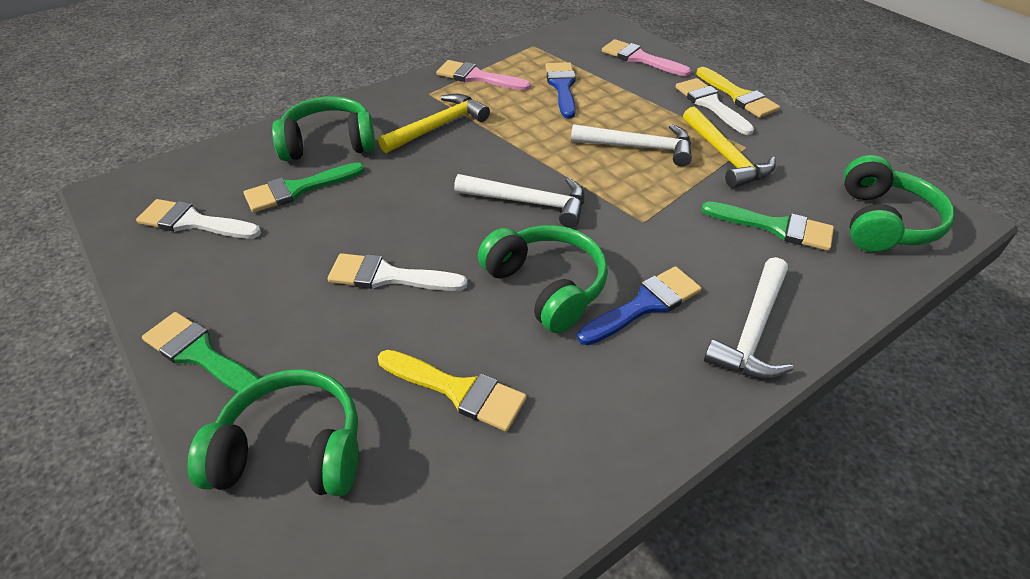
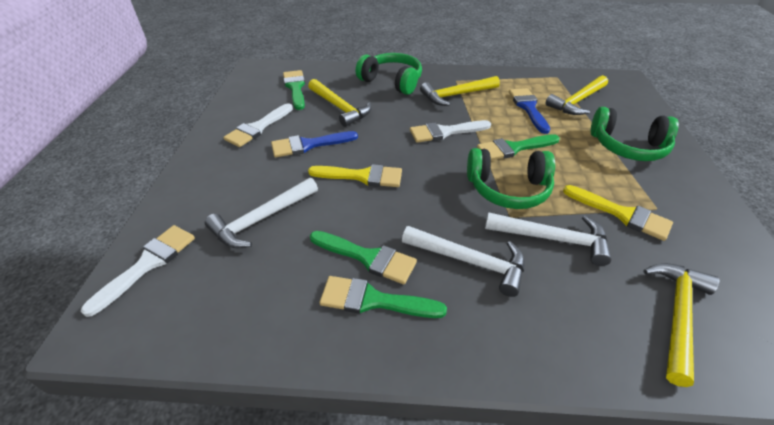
green brush: [142,312,261,398] [244,162,365,213] [701,201,834,251] = 3 -> [283,70,305,110] [310,231,417,284] [319,276,447,318] [477,134,560,160] = 4
green headphones: [187,369,359,496] [272,96,376,161] [478,225,608,333] [843,155,955,252] = 4 -> [356,53,422,95] [467,148,555,209] [591,107,679,161] = 3
pink brush: [436,60,531,91] [602,39,691,76] = 2 -> none = 0
yellow hammer: [378,94,490,153] [683,107,776,188] = 2 -> [308,79,371,127] [420,76,500,106] [545,75,608,115] [643,263,719,387] = 4

